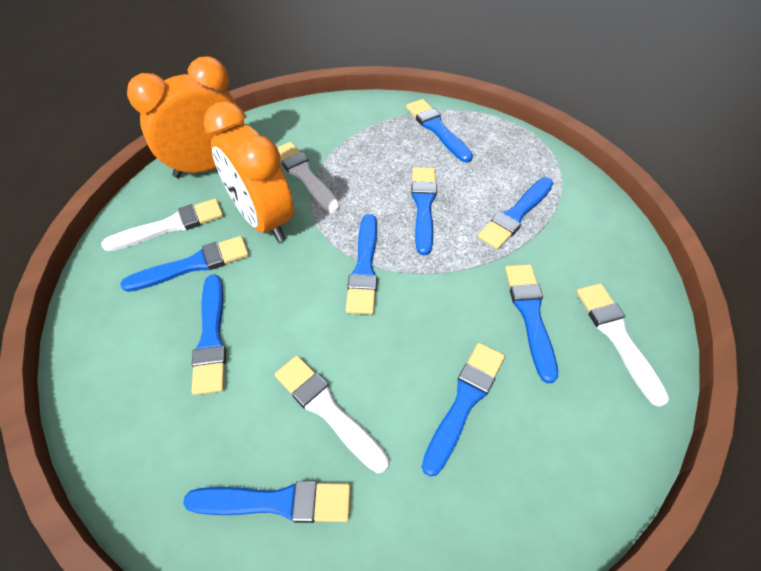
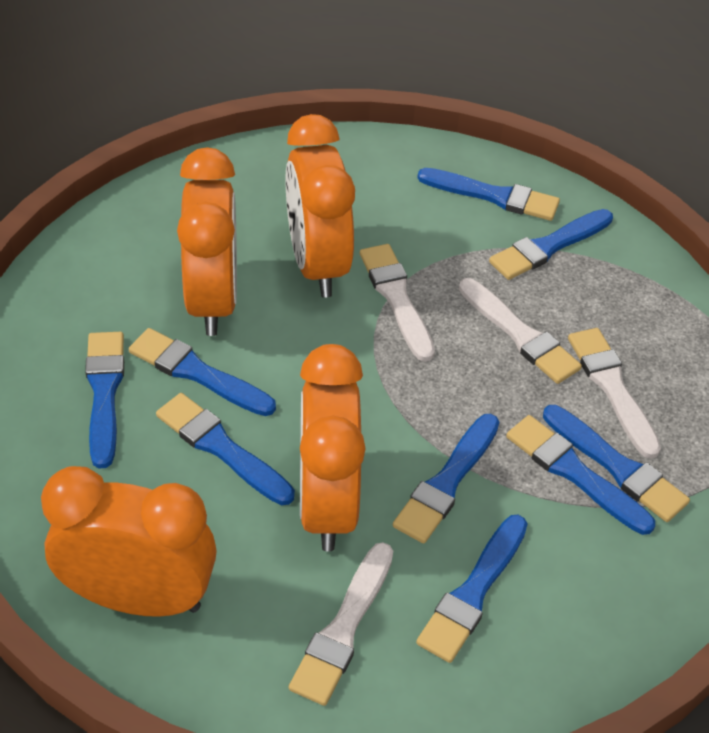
orange clock: [127,56,244,178] [204,101,294,242] = 2 -> [41,466,217,617] [177,148,237,336] [285,114,355,297] [300,344,366,551] = 4

